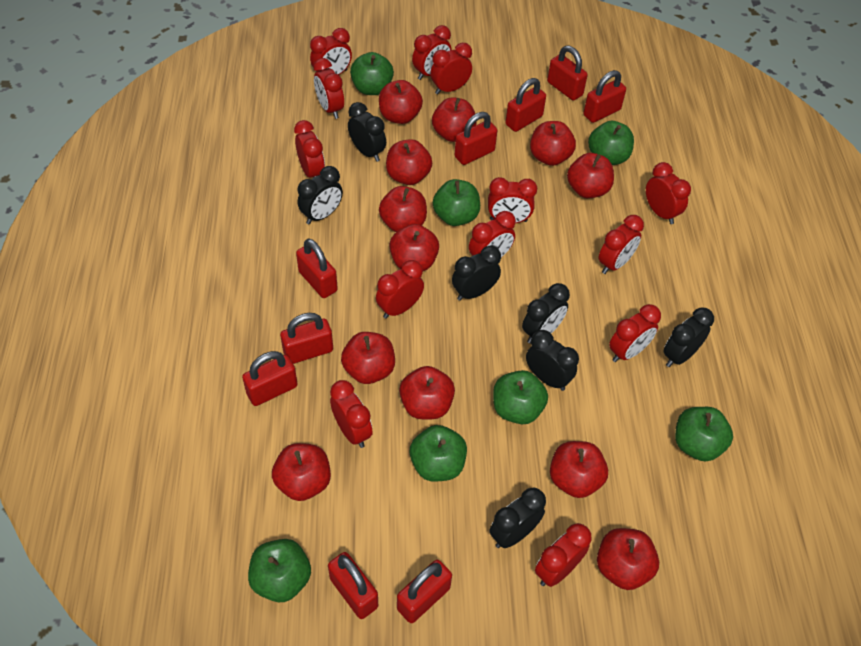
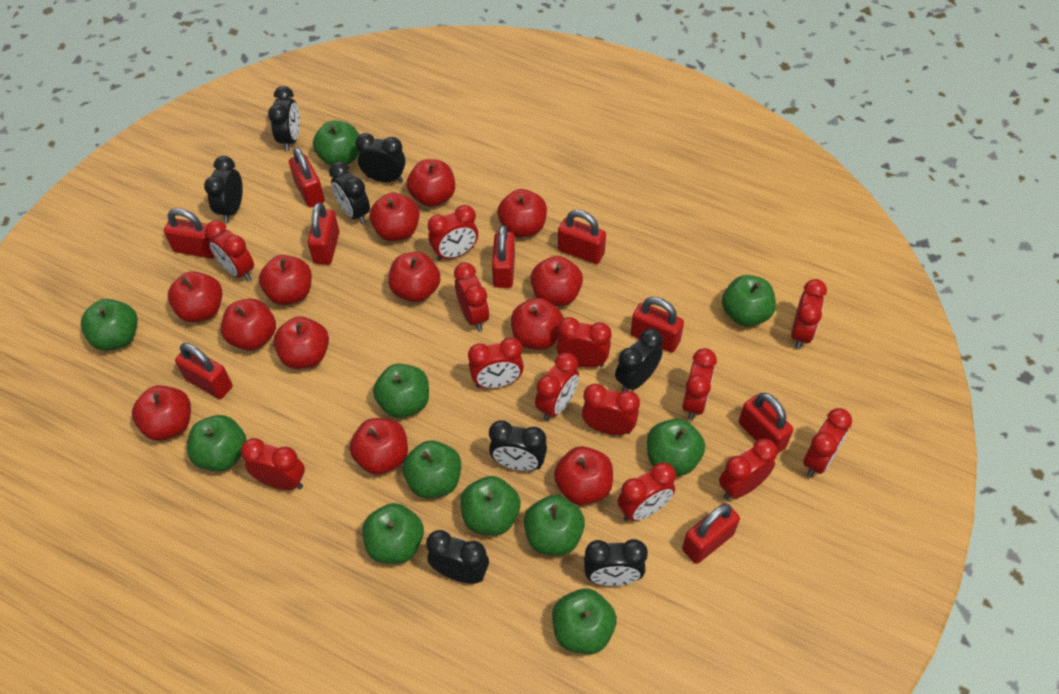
black clock: [297,166,343,224] [348,102,386,162] [452,246,501,301] [489,488,546,548] [522,283,570,344] [526,330,579,391] [663,307,714,367] = 7 -> [204,156,243,223] [268,86,300,151] [329,161,370,224] [355,133,406,182] [426,530,489,584] [489,420,547,471] [584,539,648,586] [615,328,663,391] = 8
green apple: [248,539,311,602] [350,52,394,95] [410,425,467,482] [433,179,480,226] [493,370,548,424] [588,121,634,165] [675,407,733,462] = 7 -> [81,299,138,351] [187,415,247,472] [313,120,359,166] [362,503,424,564] [373,364,429,418] [402,440,461,498] [460,476,521,535] [524,495,585,555] [552,589,617,654] [647,418,705,476] [722,275,776,327] = 11
red apple: [272,443,331,501] [341,332,395,384] [379,80,423,124] [379,186,427,232] [386,139,432,185] [389,224,439,271] [399,366,455,419] [432,97,477,142] [530,121,576,166] [550,441,608,498] [567,153,614,198] [597,528,659,590] = 12 -> [132,385,191,441] [168,271,222,322] [221,299,276,351] [259,255,312,305] [273,316,329,369] [350,418,408,475] [370,193,420,241] [388,252,440,302] [407,159,455,207] [497,189,547,237] [511,298,564,350] [530,256,583,306] [554,446,613,505] = 13

